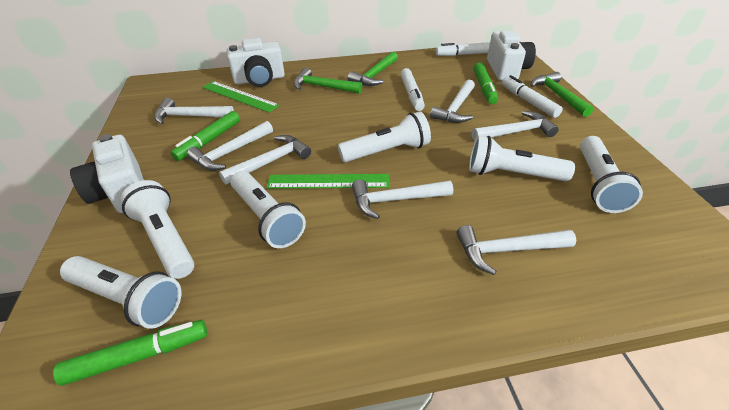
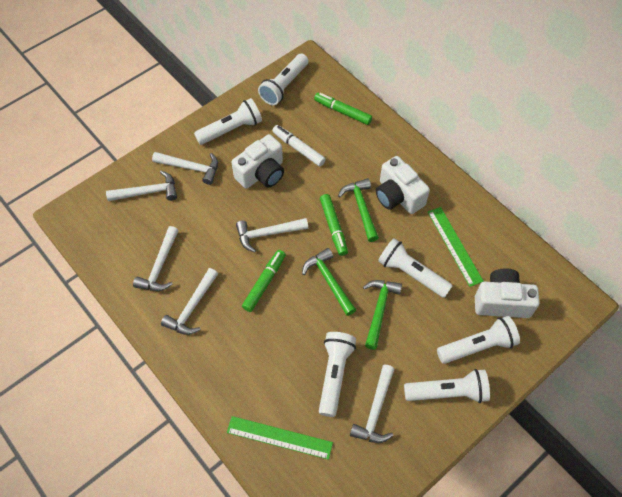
white hammer: [154,98,234,124] [187,121,273,171] [219,135,311,185] [352,179,453,219] [430,80,475,123] [457,225,576,275] [472,111,559,141] = 7 -> [106,171,177,201] [133,226,179,291] [152,152,218,185] [161,268,218,335] [236,218,308,253] [350,365,394,443] = 6
white marker: [401,68,425,111] [436,42,490,56] [502,75,563,118] = 3 -> [272,125,326,166] = 1

